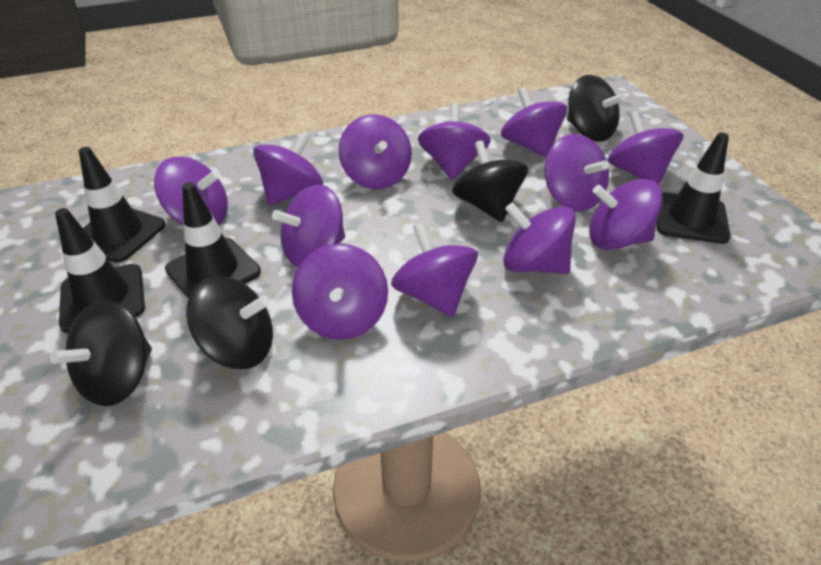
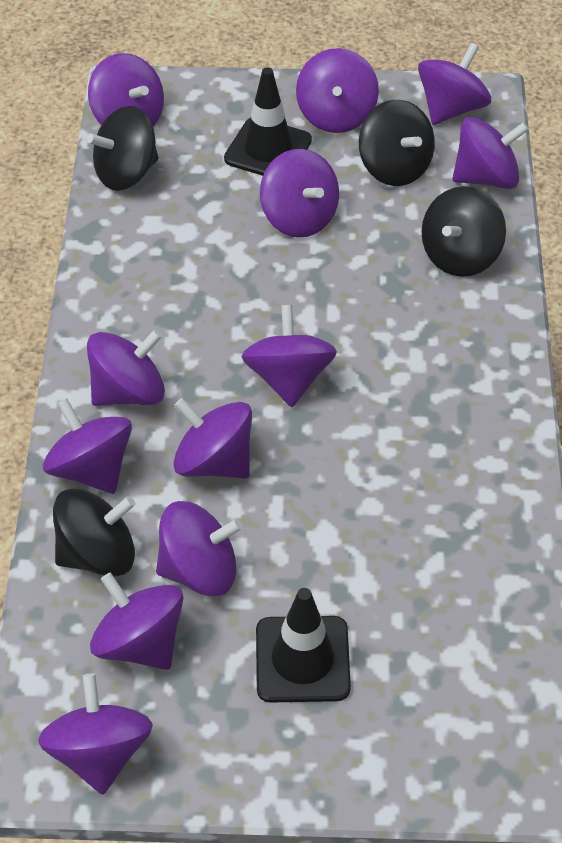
black traffic cone: [55,208,145,333] [79,147,166,263] [165,182,261,299] [656,132,731,244] = 4 -> [224,67,312,176] [256,588,351,703] = 2

